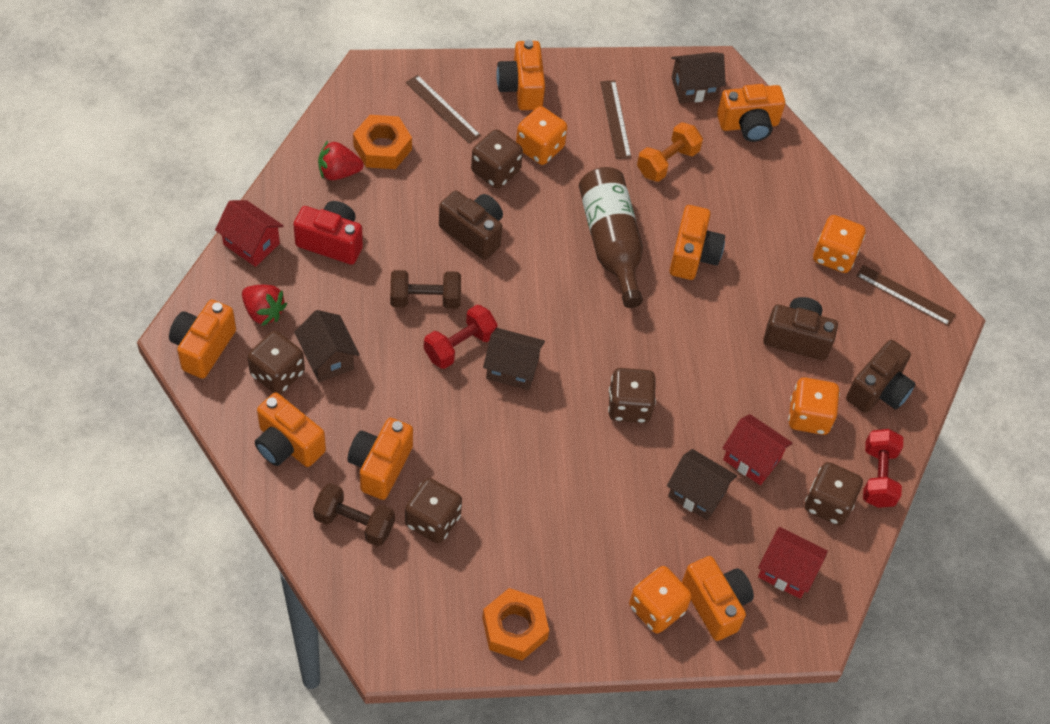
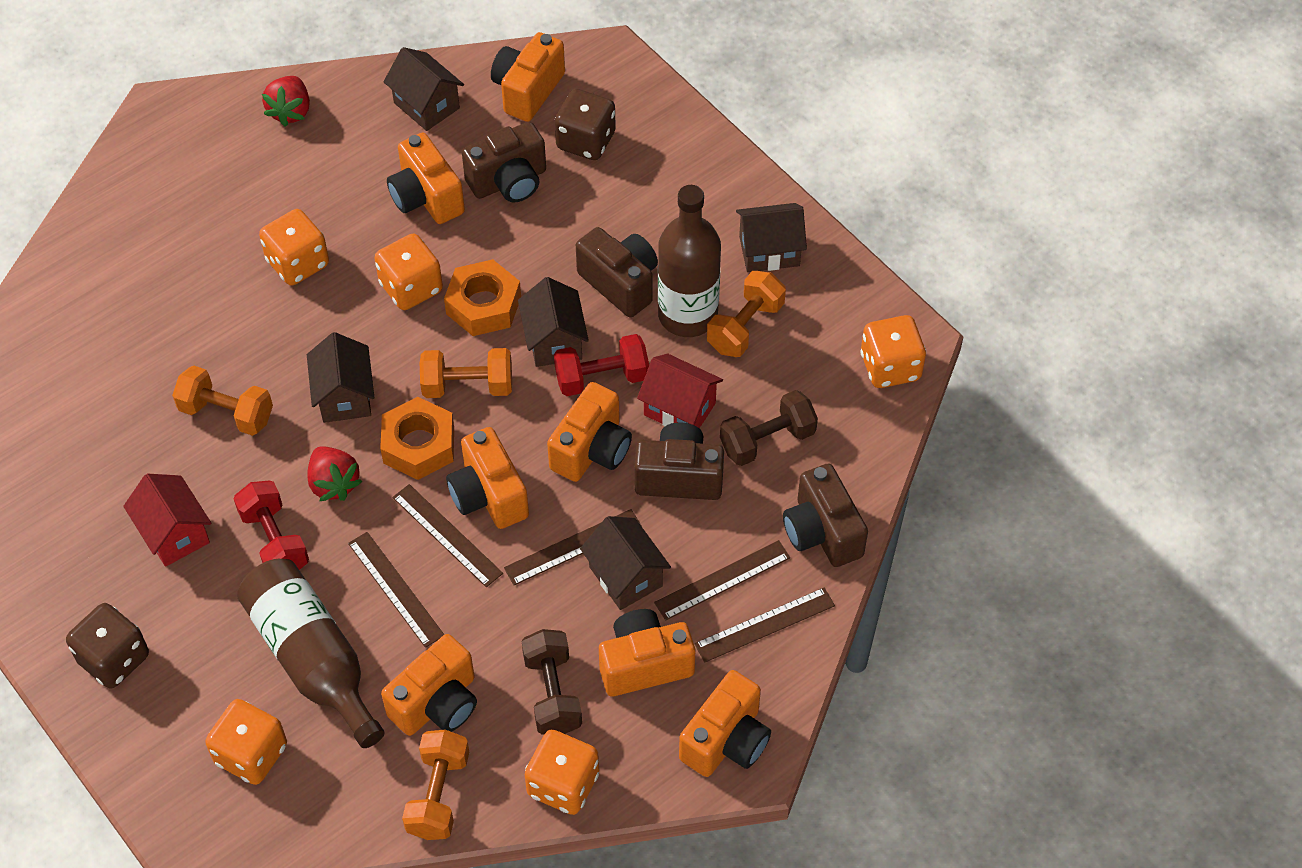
brown bottle: [579,167,643,308] = 1 -> [237,559,385,748] [658,185,721,337] = 2
brown camera: [439,190,503,260] [763,297,838,361] [846,340,916,413] = 3 -> [462,122,546,203] [576,227,658,317] [634,423,724,500] [783,464,868,567] = 4
brown dice: [248,331,305,394] [405,478,462,544] [471,129,523,189] [608,368,656,423] [805,462,863,526] = 5 -> [66,603,149,688] [555,89,616,160] = 2
brown house: [294,310,360,382] [483,328,545,390] [667,449,737,520] [671,52,726,103] = 4 -> [307,332,374,423] [383,47,464,131] [518,277,589,367] [580,516,671,610] [736,203,807,272] = 5
brown ruler: [406,75,481,143] [600,80,631,159] [856,265,956,326] = 3 -> [348,532,444,648] [392,484,503,587] [504,509,642,585] [654,540,790,621] [694,587,835,663] = 5
orange dice: [516,106,567,165] [629,566,692,633] [788,377,840,435] [813,215,865,273] = 4 -> [205,699,287,785] [259,209,329,286] [374,234,443,310] [525,730,599,815] [861,315,926,388] = 5
orange dumbbell: [637,122,703,182] = 1 -> [172,366,273,436] [402,730,469,840] [420,348,512,398] [707,271,786,357] = 4
red camera: [293,201,363,265] = 1 -> none = 0
red house: [215,200,284,267] [723,414,793,485] [758,527,828,599] = 3 -> [123,474,211,567] [637,354,723,428] = 2

